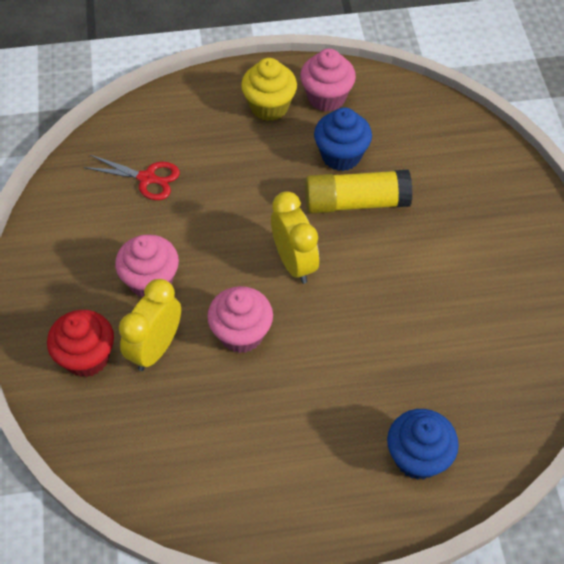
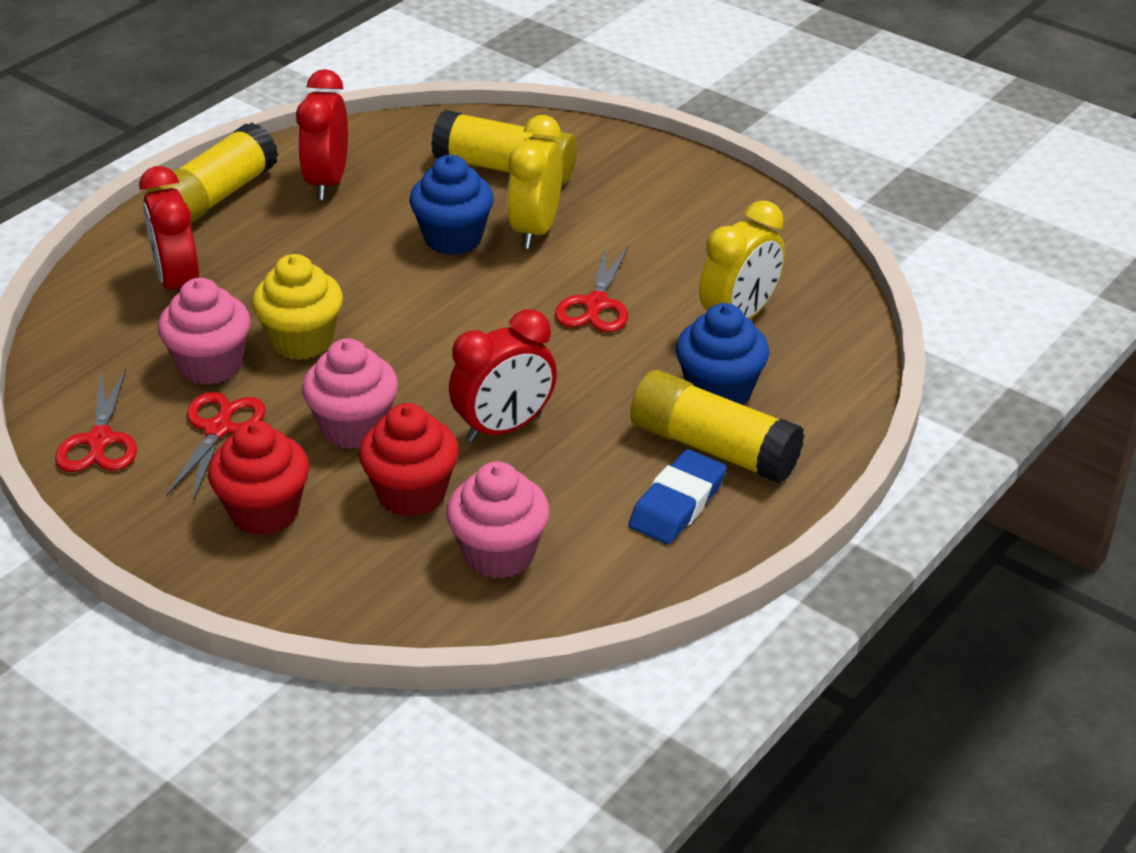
blue eraser: none = 0 -> [628,449,727,544] = 1
red clock: none = 0 -> [139,166,199,293] [296,69,348,200] [449,309,557,443] = 3
red cupcake: [47,310,114,377] = 1 -> [208,420,309,535] [359,403,459,517] = 2
red scissors: [83,155,180,200] = 1 -> [55,368,137,472] [166,392,265,501] [555,245,629,332] = 3
yellow glue stick: [305,170,413,214] = 1 -> [146,123,278,224] [431,110,577,185] [630,370,804,484] = 3

